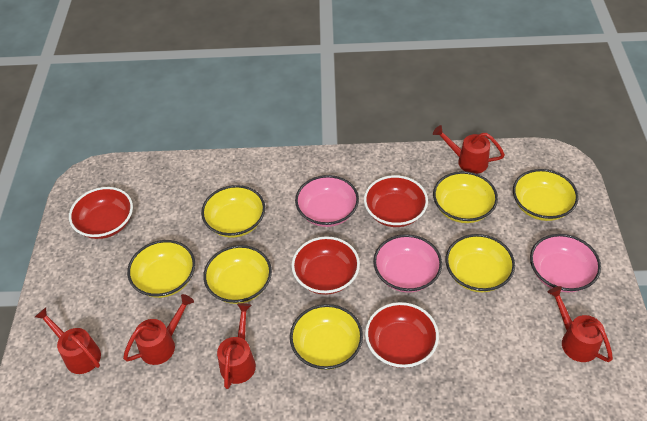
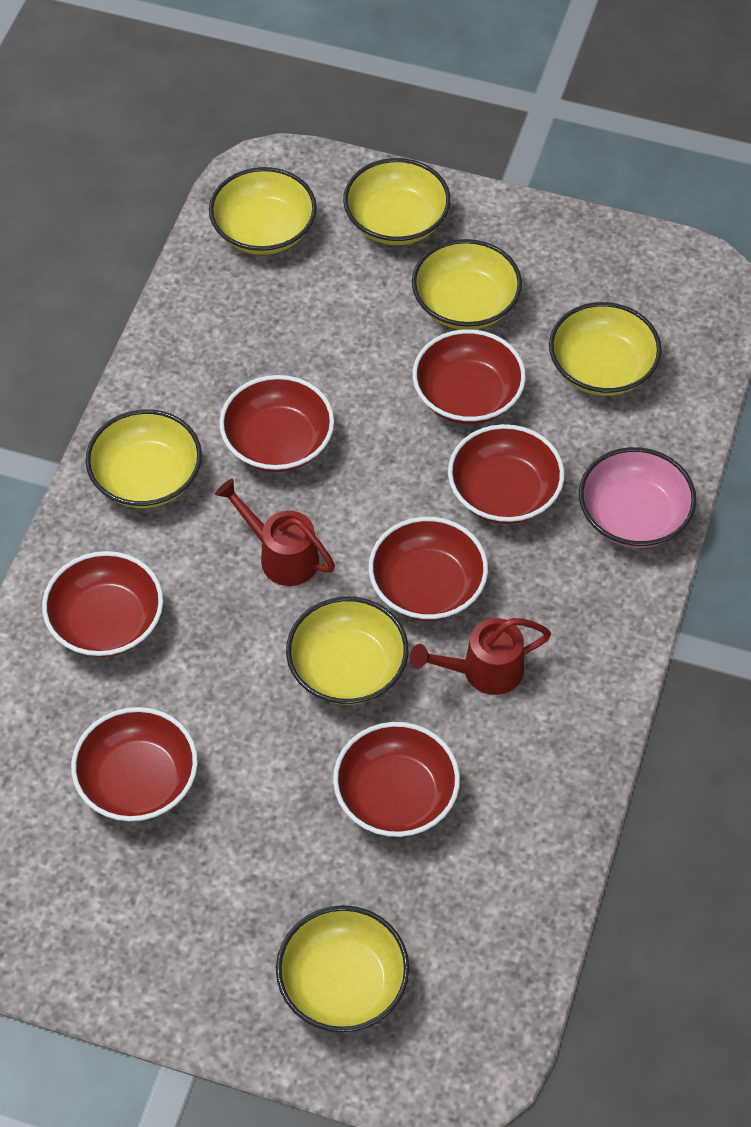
pink bowl: [295,175,359,227] [373,234,442,293] [530,234,601,293] = 3 -> [579,447,696,548] = 1
red bowl: [69,187,133,239] [292,236,360,295] [364,175,428,227] [365,302,439,368] = 4 -> [42,551,163,657] [71,707,198,821] [219,375,334,472] [333,722,460,837] [369,517,488,621] [413,329,526,424] [448,424,564,524] = 7
red watering can: [35,307,101,374] [123,294,194,365] [217,303,256,389] [433,125,505,174] [548,286,613,362] = 5 -> [215,479,335,586] [410,618,551,695] = 2

